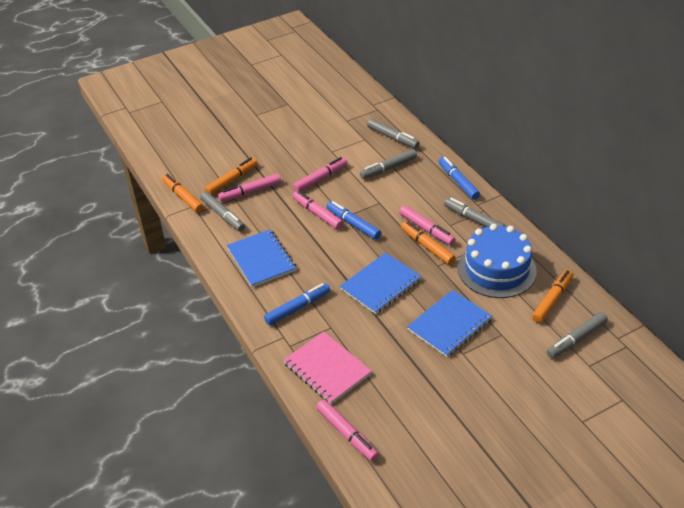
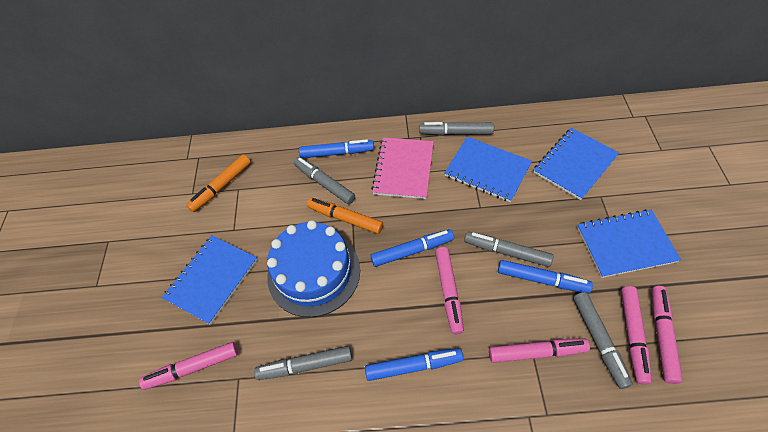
blue marker: [264,283,330,325] [327,201,381,240] [438,157,480,200] = 3 -> [299,139,374,158] [365,348,463,381] [370,229,454,267] [498,260,593,293] = 4
blue notebook: [227,229,296,287] [340,252,422,314] [407,290,492,357] = 3 -> [162,235,257,325] [445,137,532,202] [533,128,619,200] [577,209,681,278] = 4
orange marker: [162,174,204,213] [205,157,258,195] [401,221,455,265] [532,270,574,323] = 4 -> [187,155,251,212] [307,197,383,234] = 2

